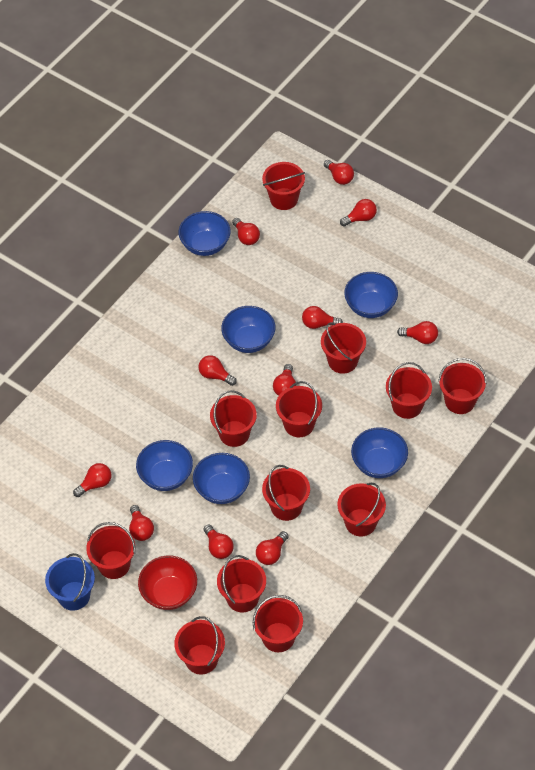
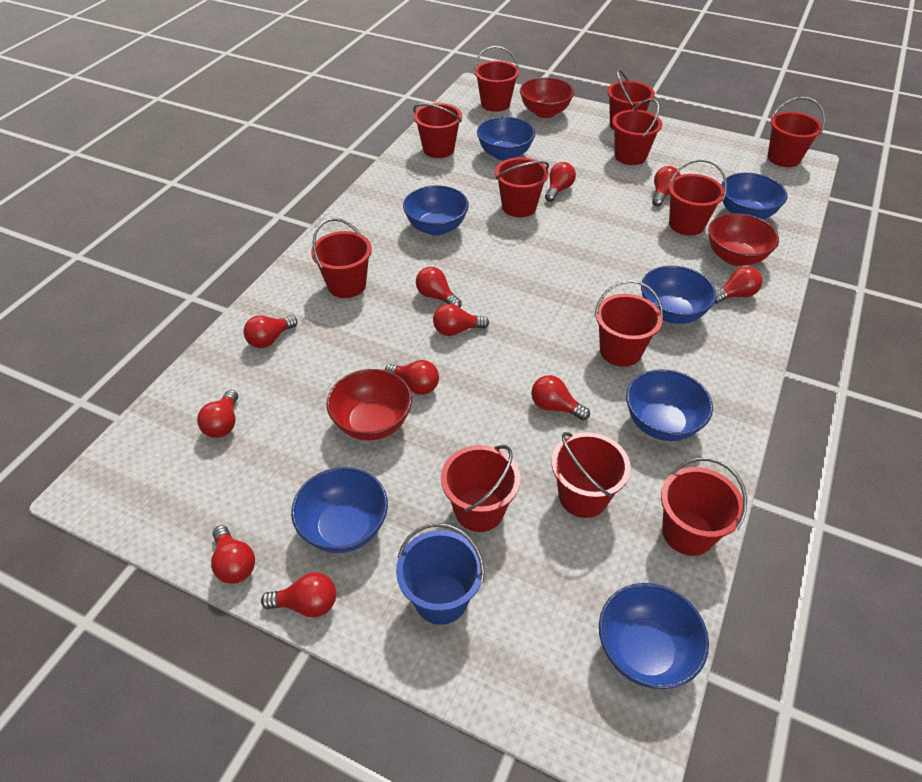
blue bowl: [136,440,193,491] [179,211,231,256] [193,453,250,504] [221,306,275,353] [344,272,398,318] [351,427,408,478] = 6 -> [291,467,388,553] [403,185,469,236] [477,117,535,161] [599,583,709,689] [626,369,713,441] [641,266,717,324] [721,173,787,219] = 7
red bowl: [138,556,197,610] = 1 -> [326,369,412,440] [520,77,574,118] [708,213,779,266] = 3

